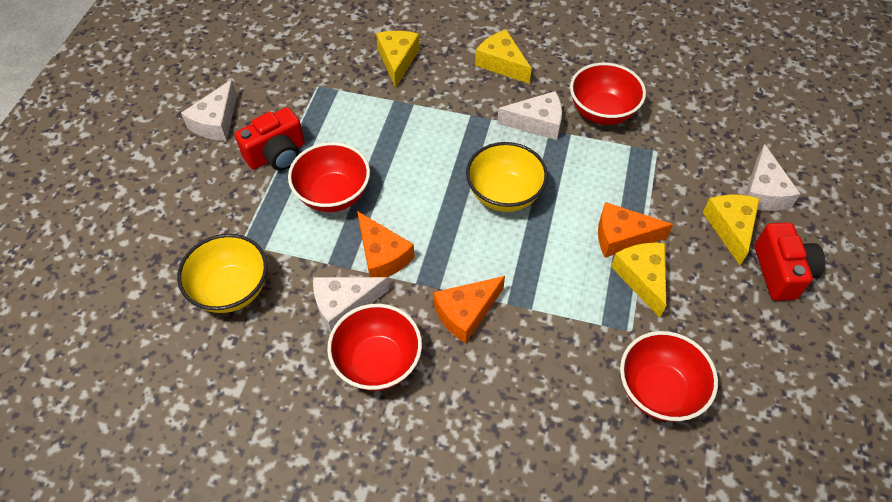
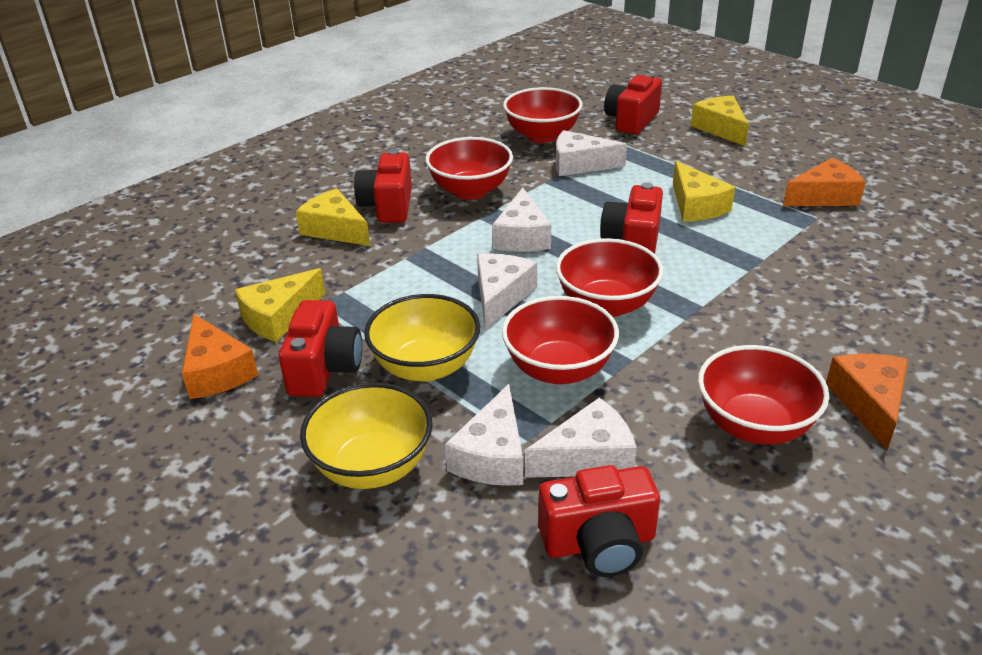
red bowl: [288,142,370,212] [327,304,422,391] [570,63,646,125] [620,331,718,422] = 4 -> [425,137,513,200] [502,296,619,385] [503,87,583,143] [556,238,663,317] [698,345,829,445] = 5
red camera: [235,107,305,171] [754,222,825,301] = 2 -> [279,300,362,397] [354,149,412,223] [539,465,660,577] [600,182,663,254] [604,73,662,134] = 5
white cheese: [181,80,237,141] [313,277,389,332] [497,91,562,140] [745,144,800,211] = 4 -> [445,384,523,486] [477,253,537,330] [492,188,551,252] [525,398,637,478] [556,130,627,176] = 5

